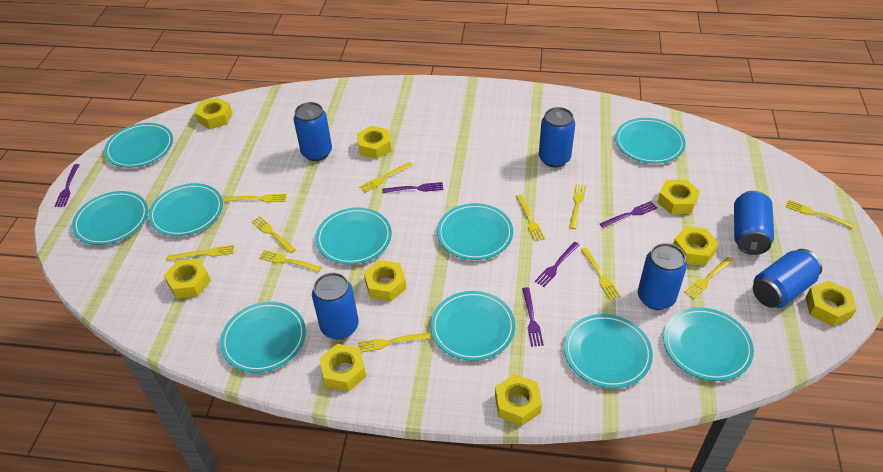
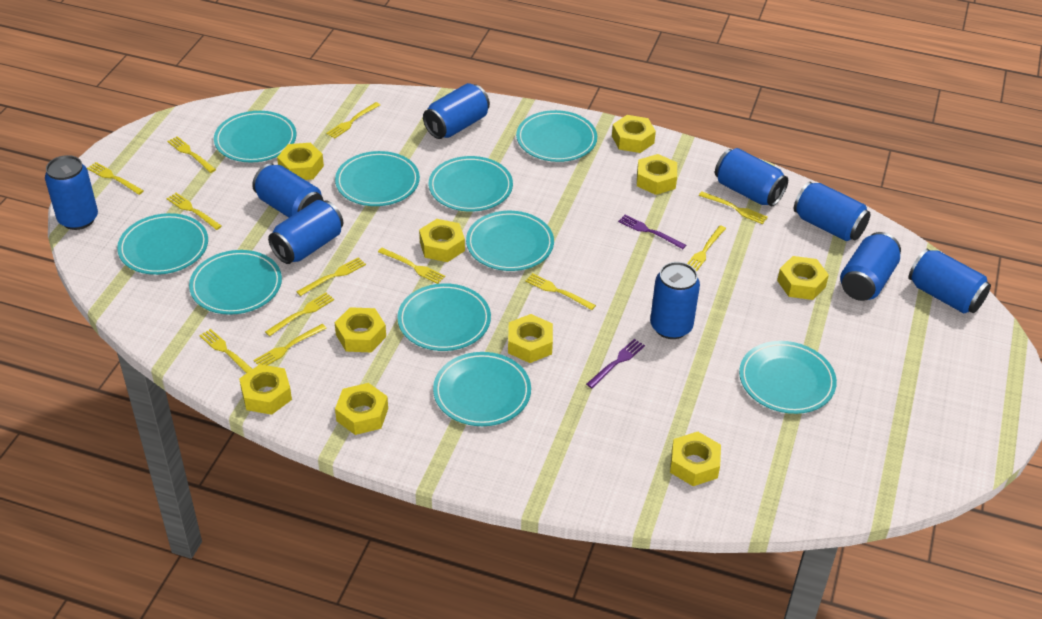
blue can: [294,102,332,161] [312,273,359,339] [539,107,575,167] [638,243,687,310] [734,191,774,255] [753,249,822,308] = 6 -> [45,155,98,230] [252,163,323,217] [268,200,343,264] [423,83,490,139] [650,262,700,339] [715,148,788,206] [794,182,870,241] [840,232,901,301] [909,249,991,313] = 9
purple fork: [55,164,79,207] [382,182,443,193] [522,287,544,347] [535,242,580,287] [600,201,657,228] = 5 -> [586,339,645,388] [618,215,686,249] = 2
yellow fork: [167,245,234,261] [224,194,286,202] [251,216,296,253] [259,250,321,272] [357,332,430,352] [359,162,413,193] [516,195,545,241] [569,184,586,229] [581,248,621,300] [684,257,733,299] [785,200,854,229] = 11 -> [87,162,144,195] [166,193,222,230] [167,136,216,173] [199,329,252,373] [253,324,327,365] [265,293,334,336] [296,257,366,296] [326,102,380,139] [378,248,445,284] [525,273,596,310] [687,225,726,272] [699,192,768,224] = 12
yellow nut: [164,258,211,299] [195,98,232,129] [319,344,366,392] [357,126,392,159] [364,260,406,301] [495,374,542,426] [657,179,700,214] [673,227,719,266] [806,281,857,326] = 9 -> [239,364,292,415] [277,143,324,180] [335,307,386,352] [335,383,388,435] [419,219,465,262] [508,314,553,363] [612,115,656,153] [637,154,677,195] [670,432,721,486] [777,256,829,300] = 10

